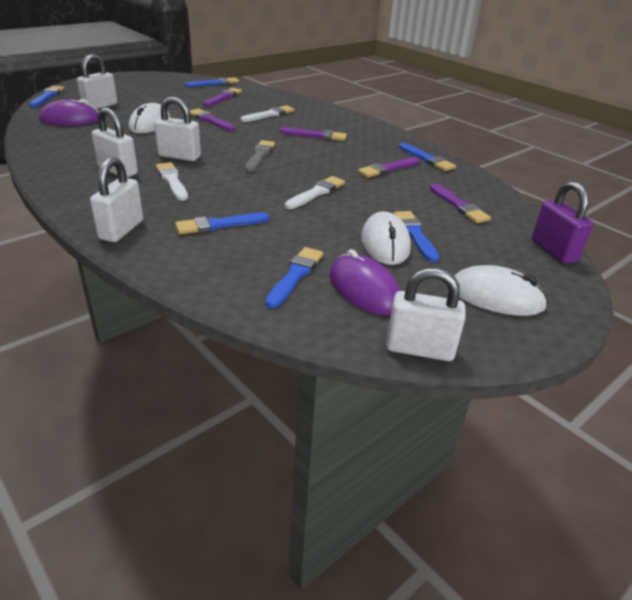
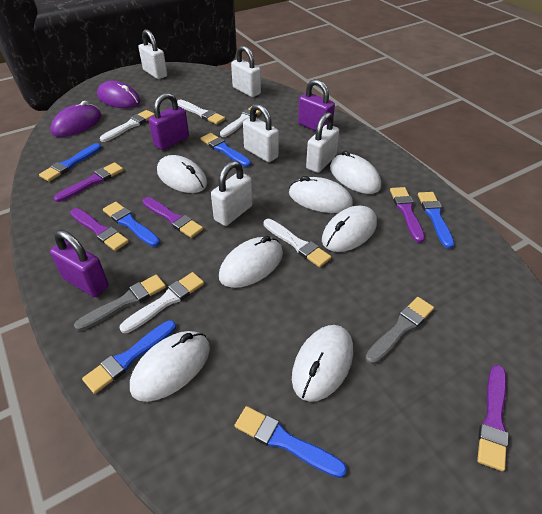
grey brush: [245,140,275,172] = 1 -> [74,275,166,331] [365,297,434,364] = 2
purple padlock: [532,181,593,264] = 1 -> [50,230,109,297] [149,93,189,150] [298,79,335,131] = 3
white brush: [156,162,188,201] [241,105,295,122] [285,176,345,209] = 3 -> [100,110,155,142] [120,272,204,333] [177,99,225,125] [220,106,261,137] [264,219,331,267] = 5
white mouse: [129,103,171,134] [361,211,411,265] [454,265,548,316] = 3 -> [130,331,210,402] [157,155,207,193] [219,236,283,288] [289,176,353,213] [292,325,353,402] [322,205,377,252] [330,151,381,194] = 7

